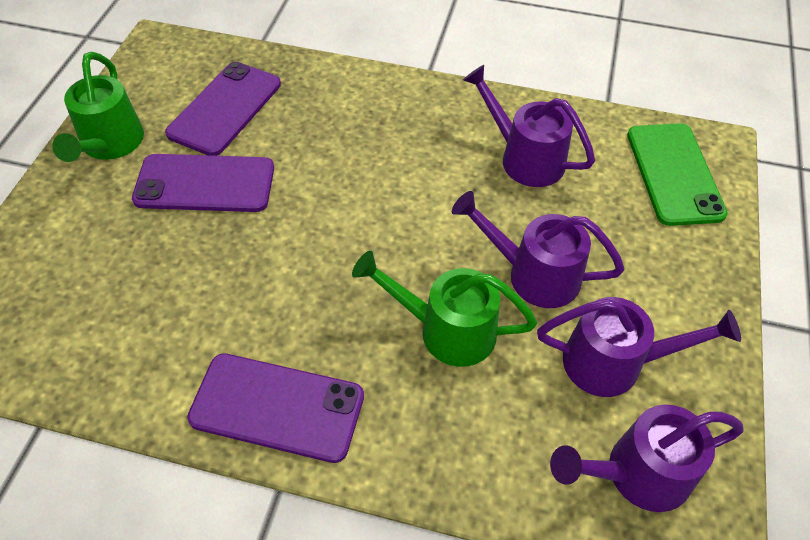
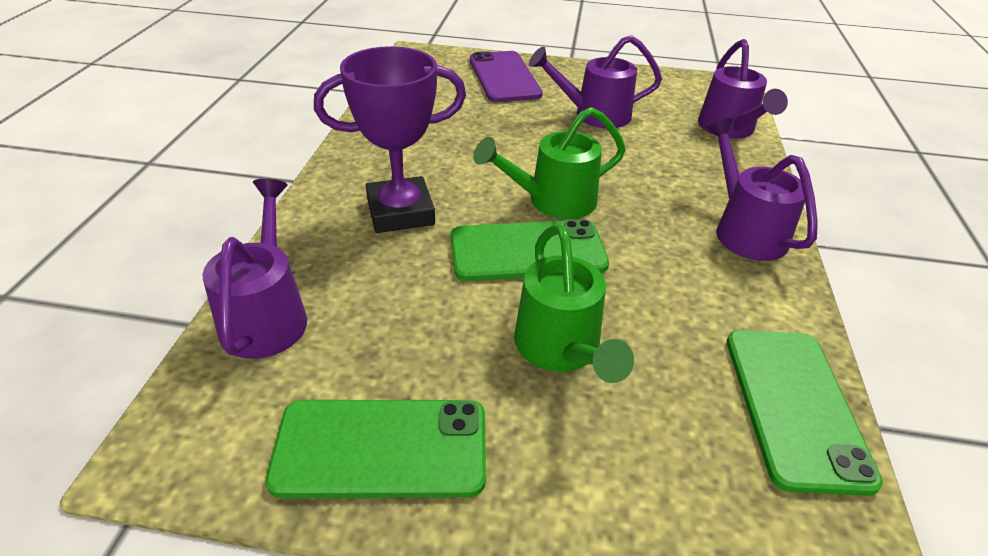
green phone: [627,123,728,226] = 1 -> [266,400,486,498] [451,219,609,281] [727,330,883,496] = 3
purple phone: [132,154,274,212] [165,62,281,156] [187,353,364,463] = 3 -> [470,51,543,102] = 1
purple trophy: none = 0 -> [314,46,466,233] = 1

